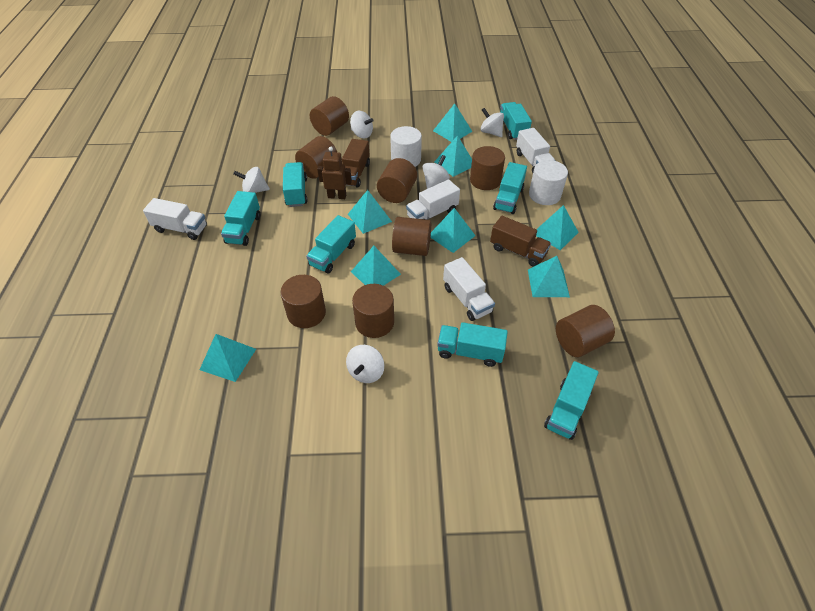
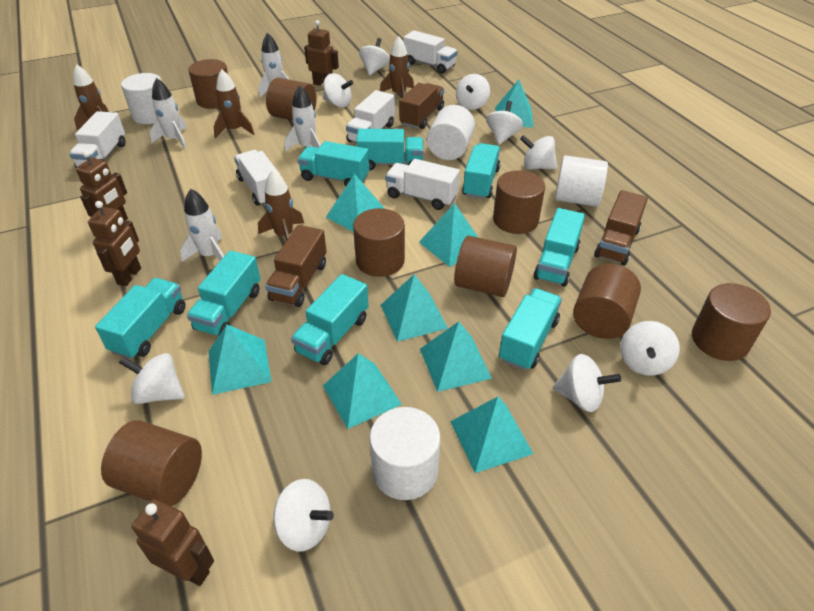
brown robot: [317,147,352,199] = 1 -> [76,151,128,221] [88,201,141,286] [132,499,214,586] [304,20,339,86] = 4
brown rocket: none = 0 -> [73,64,109,130] [213,69,254,138] [258,170,304,241] [380,36,414,97] = 4
brown truck: [342,139,370,188] [490,216,551,267] = 2 -> [265,225,327,307] [399,83,444,129] [594,190,648,265] = 3
turquoise truck: [221,191,260,246] [283,162,308,207] [306,215,356,274] [437,322,508,367] [493,162,527,214] [500,102,532,140] [544,361,599,440] = 7 -> [95,278,185,359] [187,250,260,336] [291,274,369,365] [297,141,369,186] [356,129,424,170] [462,143,501,199] [499,288,562,370] [533,208,585,287] = 8
white cylinder: [390,126,422,167] [529,160,568,205] = 2 -> [121,73,162,124] [369,407,440,500] [427,105,475,160] [555,155,608,207] = 4
white rocket: none = 0 -> [150,78,187,149] [180,189,224,262] [259,32,290,98] [285,85,321,151] = 4
white spinning top: [233,167,270,193] [346,345,384,383] [350,111,374,138] [422,155,450,189] [480,108,504,137] = 5 -> [119,353,185,404] [273,479,334,551] [323,73,353,108] [359,38,390,75] [456,74,490,110] [486,101,523,145] [520,135,557,169] [553,354,621,412] [620,321,680,376] = 9
white truck: [143,198,207,240] [406,179,460,220] [443,257,495,321] [516,128,555,173] = 4 -> [69,111,126,167] [234,150,280,206] [346,90,395,142] [385,159,460,210] [403,30,458,74] = 5

